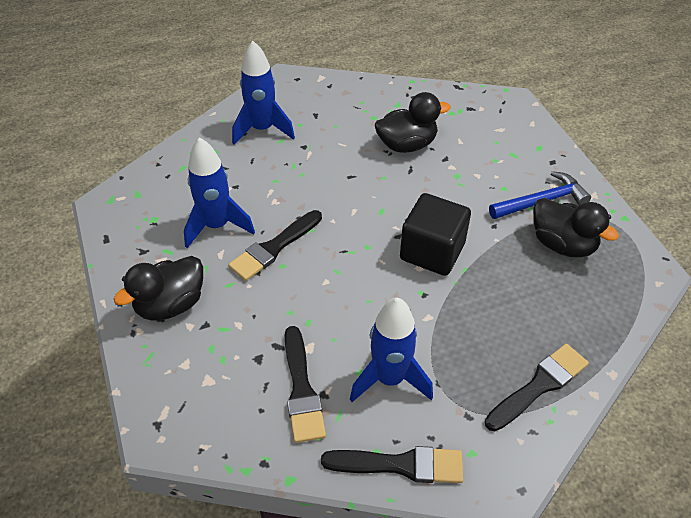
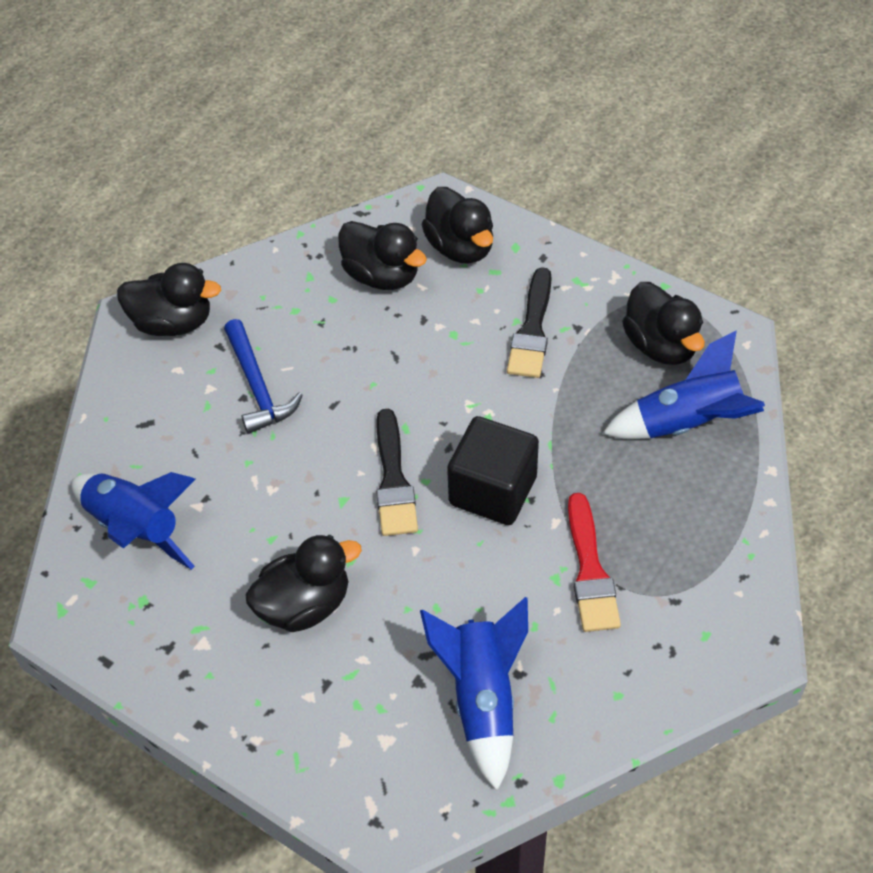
black brush: [228,210,322,281] [285,326,326,443] [321,446,463,483] [485,344,589,431] = 4 -> [376,409,418,536] [507,267,552,378] = 2
black duck: [114,256,203,321] [375,92,451,153] [533,198,619,257] = 3 -> [117,263,221,336] [245,535,362,632] [338,221,427,290] [421,187,493,264] [622,282,705,365] = 5
red brush: none = 0 -> [568,493,621,632] = 1

